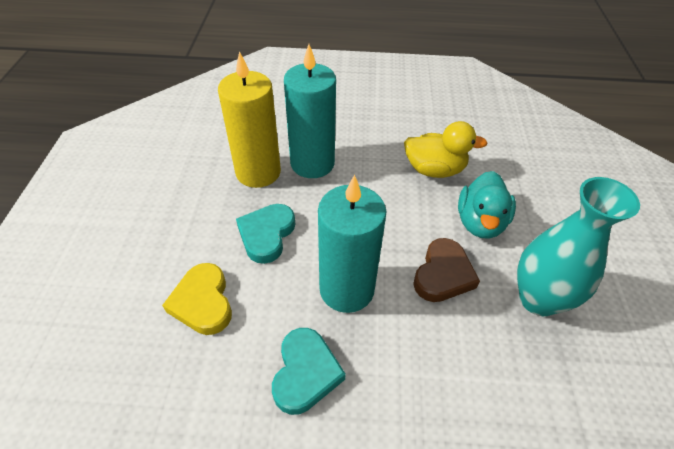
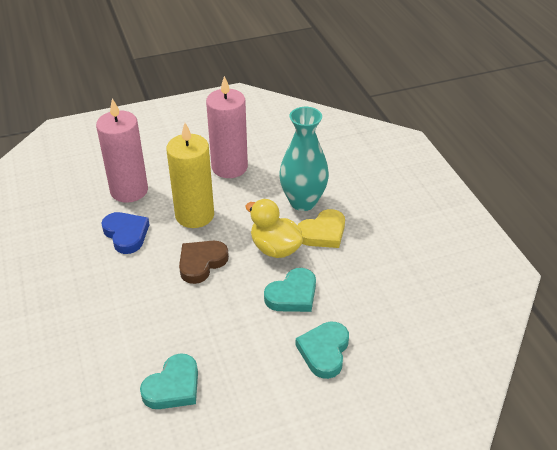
blue heart: none = 0 -> [101,212,150,254] = 1
pink candle: none = 0 -> [96,98,148,203] [206,76,248,178] = 2
turquoise candle: [284,44,336,178] [318,175,386,313] = 2 -> none = 0
turquoise duck: [458,171,516,239] = 1 -> none = 0
turquoise heart: [236,204,295,264] [272,328,346,415] = 2 -> [140,353,198,409] [264,268,316,312] [296,322,349,379] = 3

